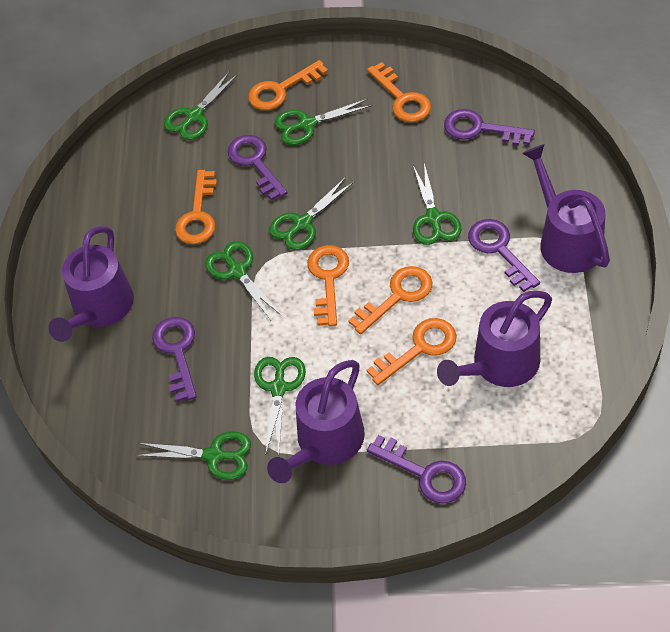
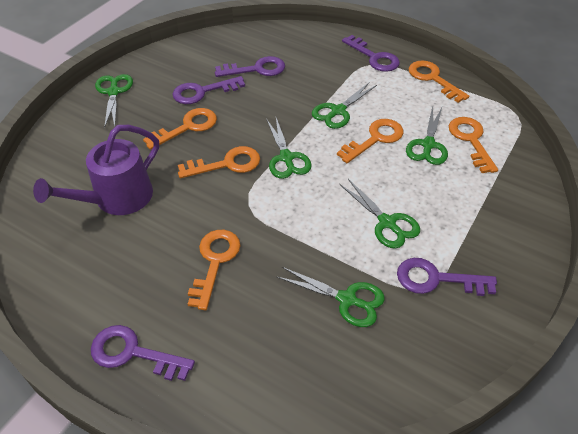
green scissors: [136,431,251,480] [164,71,238,140] [205,241,282,320] [254,357,306,453] [269,177,354,250] [275,99,372,145] [413,163,462,245] = 7 -> [95,74,133,128] [267,118,312,179] [277,267,385,327] [312,82,377,129] [340,179,420,249] [406,106,448,165] = 6
purple watering can: [48,226,134,342] [267,360,365,483] [437,291,552,387] [522,144,610,273] = 4 -> [33,125,159,215] = 1

